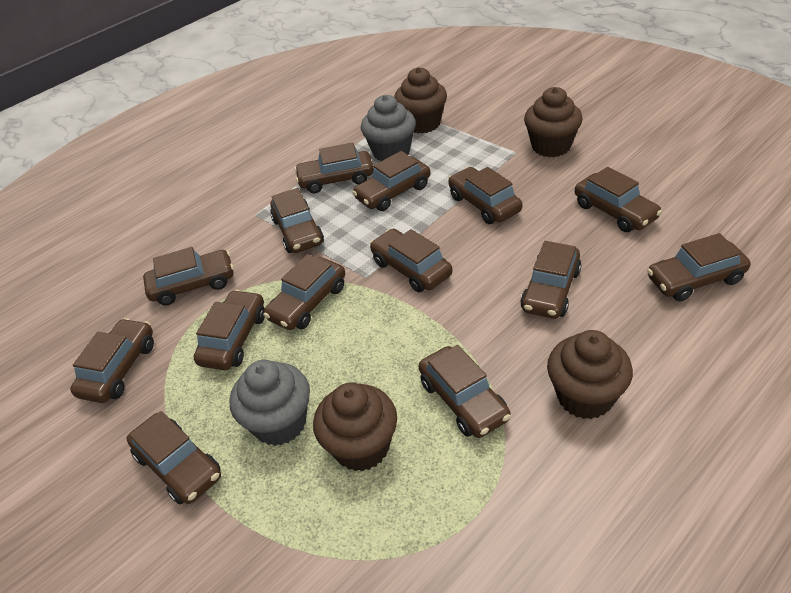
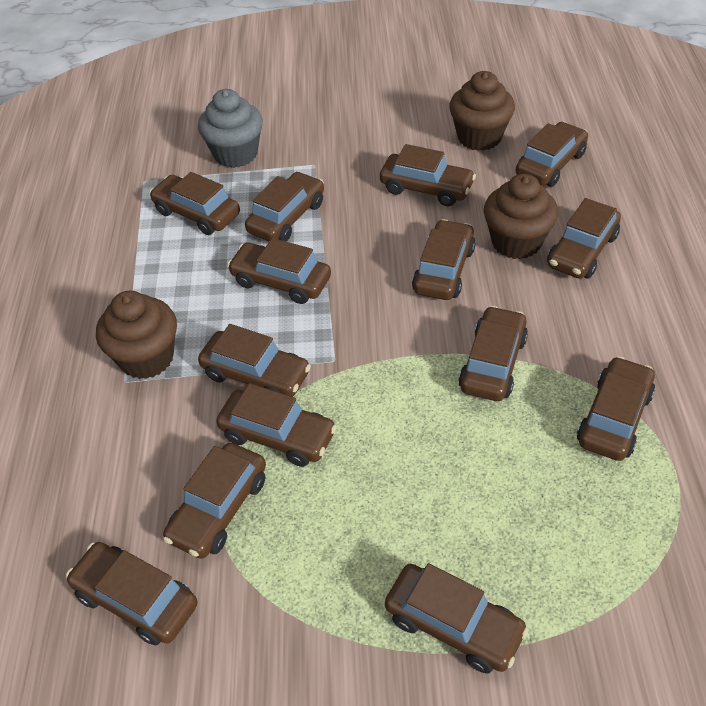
brown cupcake: [313,382,397,471] [394,67,447,134] [524,87,583,157] [547,330,633,419] = 4 -> [96,291,177,379] [449,71,515,151] [484,174,558,259] = 3
grey cupcake: [230,360,310,446] [361,95,416,161] = 2 -> [198,89,263,168] = 1

